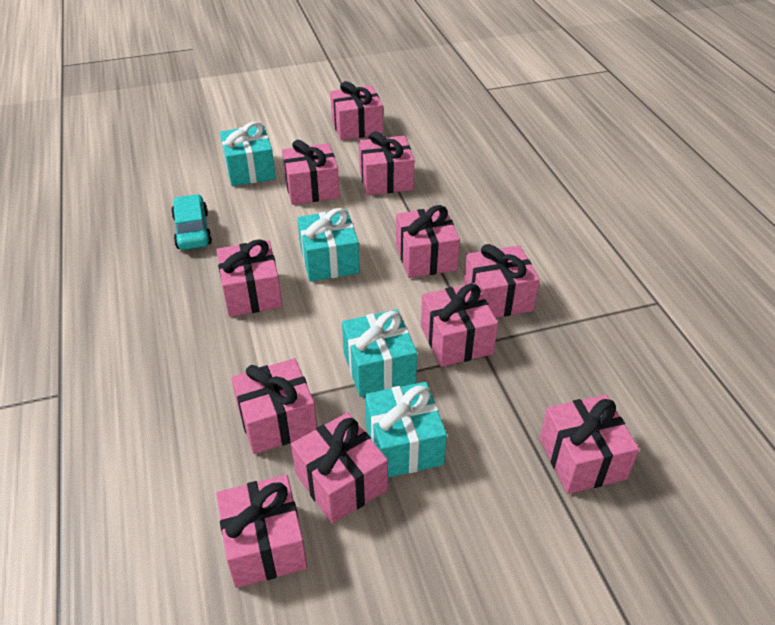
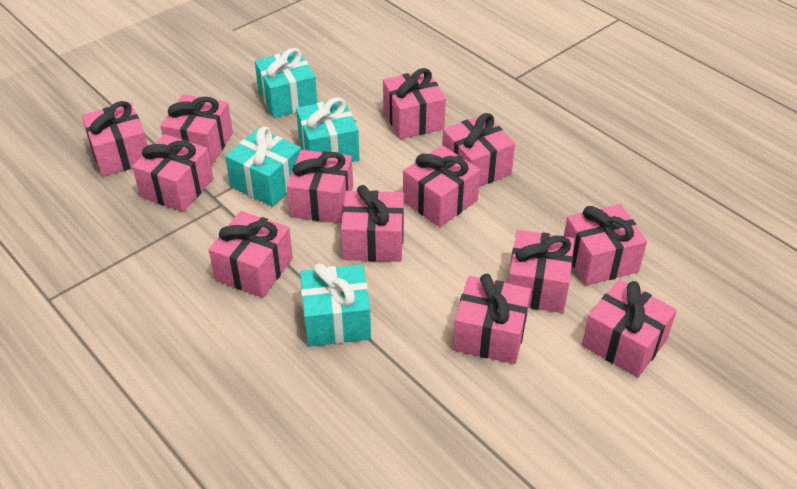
pink gift: [216,475,307,588] [217,239,282,317] [231,358,317,454] [282,140,340,205] [291,412,388,524] [330,81,383,140] [359,131,414,195] [396,205,460,278] [421,283,498,367] [464,244,540,318] [540,395,639,494] = 11 -> [82,101,148,176] [132,134,213,212] [160,94,233,165] [209,211,293,298] [287,150,353,223] [341,185,404,262] [383,68,446,139] [403,145,480,227] [442,113,515,187] [453,274,531,364] [508,230,574,313] [564,204,647,286] [582,279,677,377] = 13
turquoise car: [171,194,212,250] = 1 -> none = 0

